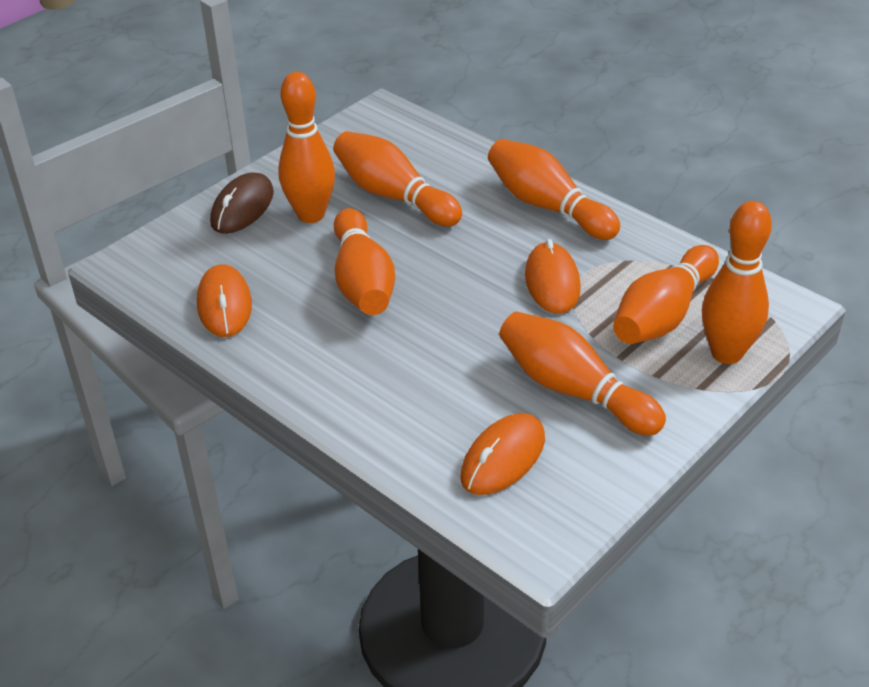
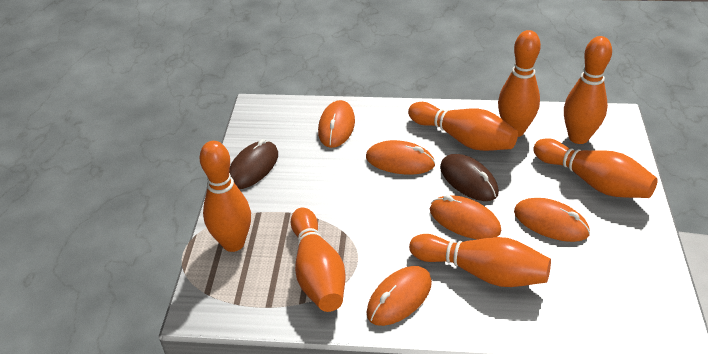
brown mouse: [210,172,274,234] = 1 -> [229,139,278,189] [440,154,499,201] = 2
orange mouse: [197,264,252,337] [460,413,545,495] [525,239,581,314] = 3 -> [318,100,355,148] [366,140,435,174] [366,266,432,326] [430,195,501,239] [514,198,590,242] = 5

